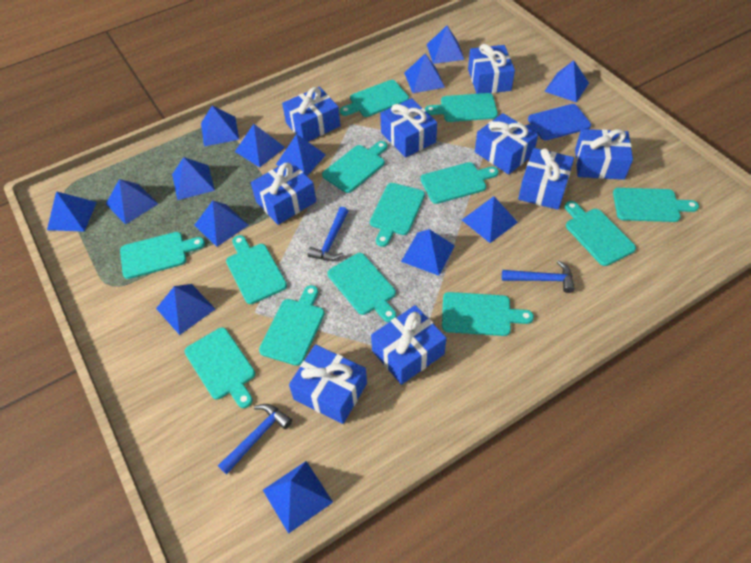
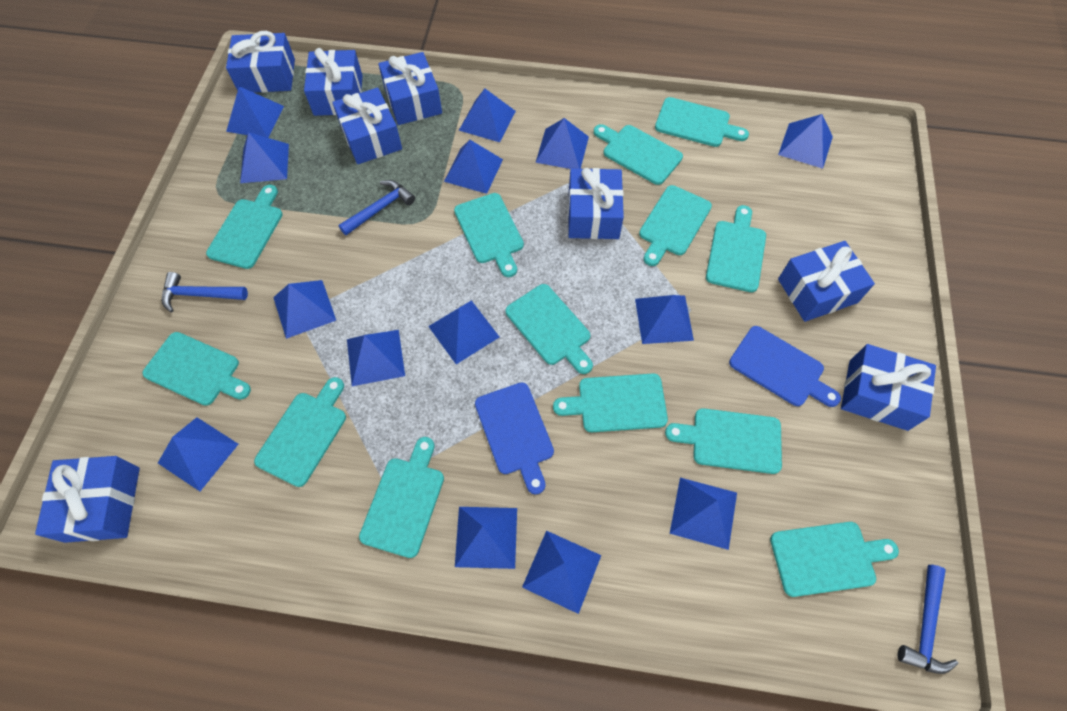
blue cutting board: [525,104,591,141] = 1 -> [475,382,554,495] [729,326,841,407] = 2
blue gift: [251,160,316,225] [282,87,340,142] [289,344,367,424] [371,305,446,385] [380,98,437,158] [468,44,515,94] [475,113,538,174] [518,148,574,210] [575,129,633,180] = 9 -> [35,456,140,543] [226,31,295,93] [304,48,363,116] [332,88,402,164] [378,52,442,125] [568,168,624,239] [778,241,875,322] [841,344,936,431] = 8

